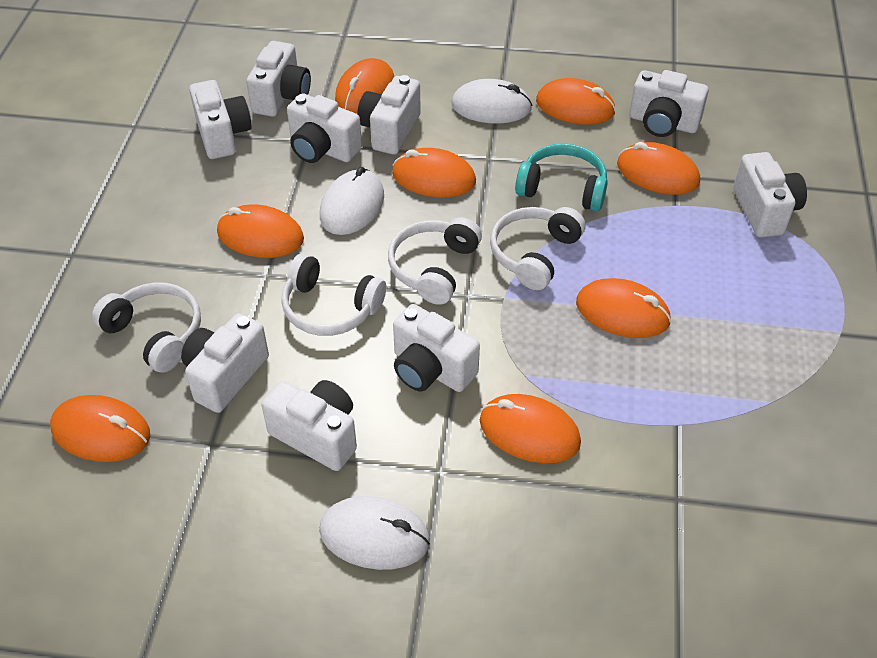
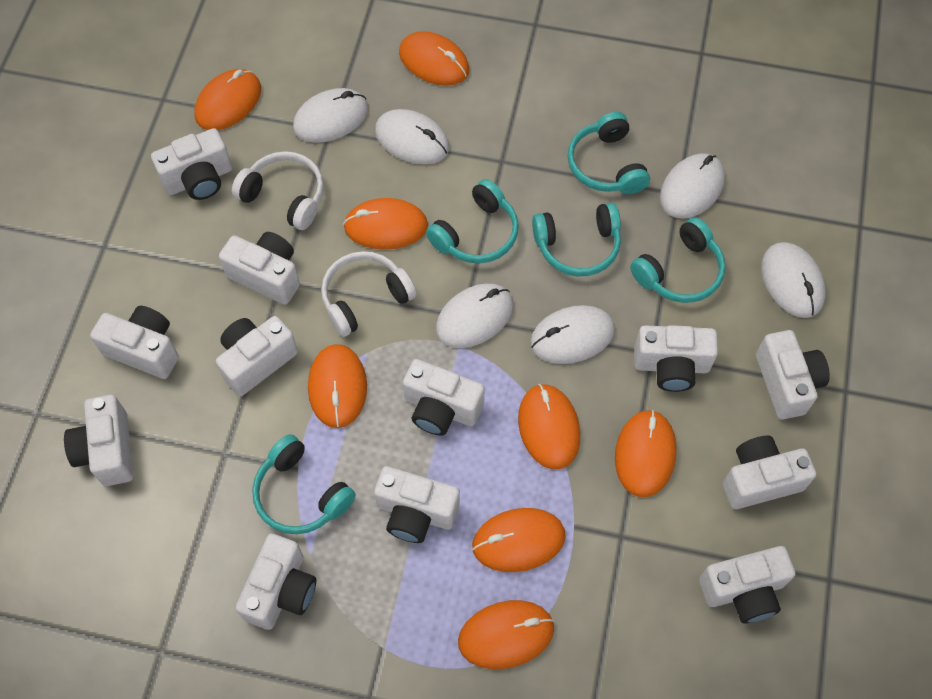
turquoise headphones: [515,143,608,212] = 1 -> [252,434,356,534] [426,179,519,264] [532,203,621,276] [567,112,650,194] [630,217,726,303] = 5
white camera: [181,313,269,413] [189,80,252,159] [246,41,311,117] [261,380,357,471] [287,93,362,163] [357,75,421,155] [393,304,480,392] [629,70,709,137] [733,152,807,238] = 9 -> [64,395,133,486] [90,306,179,379] [151,128,232,200] [216,316,298,396] [219,232,300,305] [235,534,316,630] [374,466,460,543] [403,359,485,436] [634,325,718,392] [699,546,795,623] [723,436,816,509] [756,330,830,420] = 12
white headphones: [92,282,201,373] [281,254,386,336] [388,217,482,305] [490,207,586,290] = 4 -> [232,151,324,230] [321,251,417,337] = 2
white mouse: [319,496,430,570] [320,167,384,235] [451,79,532,124] = 3 -> [293,88,368,143] [375,109,449,164] [436,283,513,348] [530,305,615,364] [660,153,725,219] [761,242,826,318] = 6

